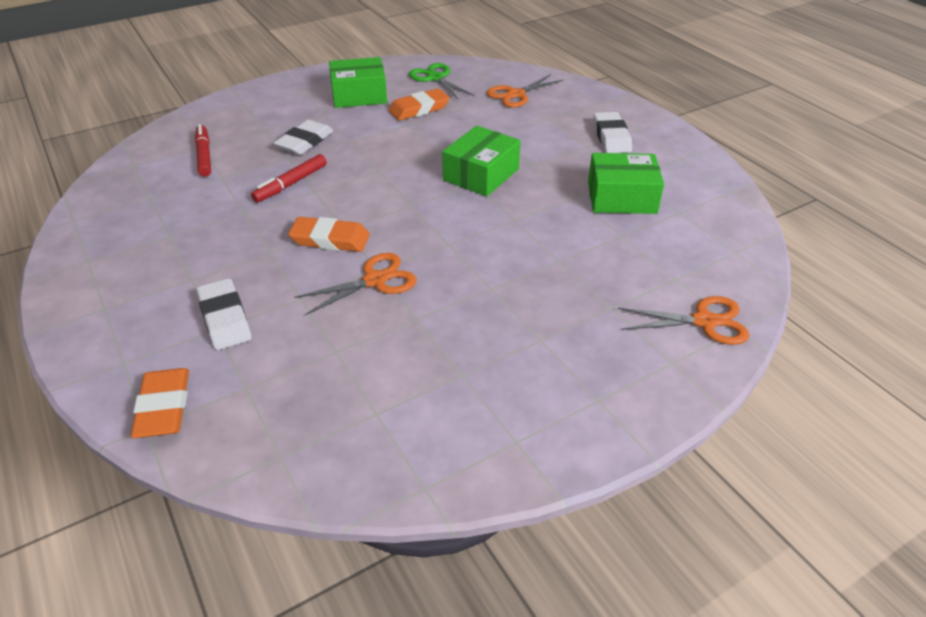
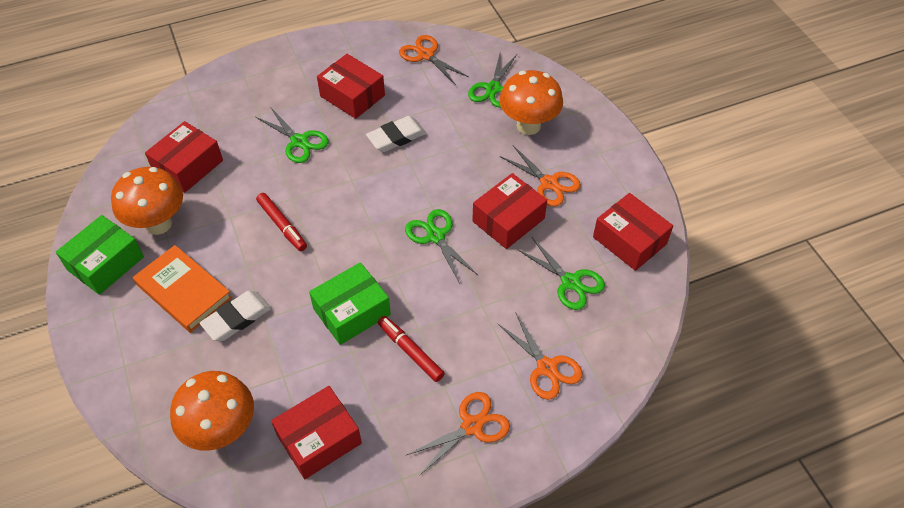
green box: [329,57,387,108] [442,126,521,197] [588,153,664,214] = 3 -> [56,215,144,295] [309,262,391,345] = 2
green scissors: [409,63,475,100] = 1 -> [256,108,329,163] [405,209,478,284] [468,54,517,108] [517,237,605,310] = 4
orange book: none = 0 -> [133,245,232,333] = 1
orange eraser: [130,368,189,438] [288,217,370,252] [388,89,450,121] = 3 -> none = 0
orange mushroom: none = 0 -> [111,167,183,235] [170,371,254,451] [499,70,563,135] = 3
orange scissors: [294,253,416,315] [487,74,564,108] [618,296,750,345] = 3 -> [399,35,469,85] [407,392,510,475] [497,312,583,400] [499,146,581,207] = 4
red box: none = 0 -> [145,121,223,193] [271,386,362,479] [317,54,385,119] [472,173,547,249] [593,193,673,271] = 5
white eraser: [196,278,251,350] [274,120,333,155] [593,112,632,153] = 3 -> [200,291,271,341] [366,116,426,152] = 2

